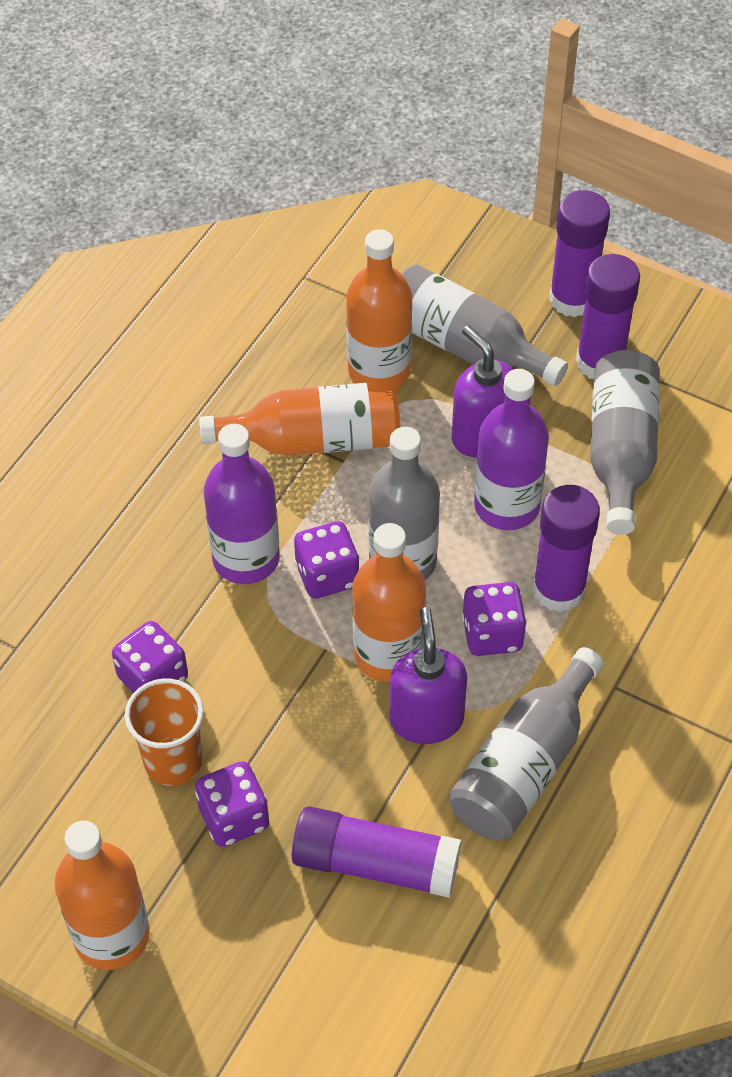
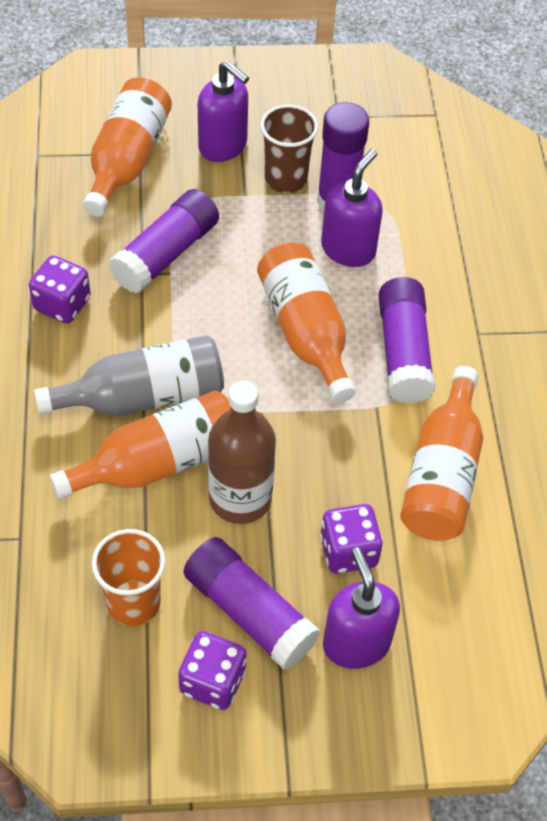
brown bottle: none = 0 -> [208,381,276,524] = 1
brown cup: none = 0 -> [260,105,318,193] = 1
grey bottle: [368,427,440,580] [401,264,568,386] [449,647,604,840] [590,350,660,535] = 4 -> [34,335,224,416] = 1
purple bottle: [204,424,280,584] [474,369,549,530] = 2 -> none = 0
purple dice: [112,621,188,693] [195,761,269,847] [294,521,359,598] [462,582,527,656] = 4 -> [29,255,91,323] [178,631,247,710] [320,504,383,574] = 3
purple soap dispenser: [390,607,467,744] [452,325,514,457] = 2 -> [198,61,249,162] [321,149,383,267] [323,547,400,669] = 3

